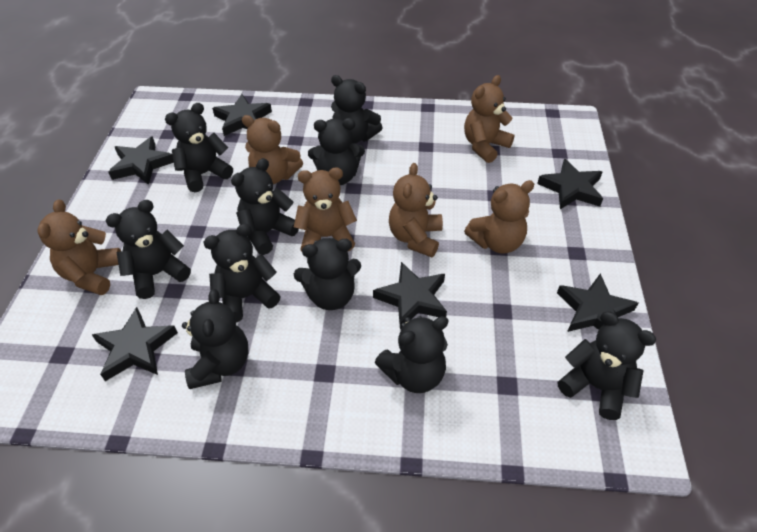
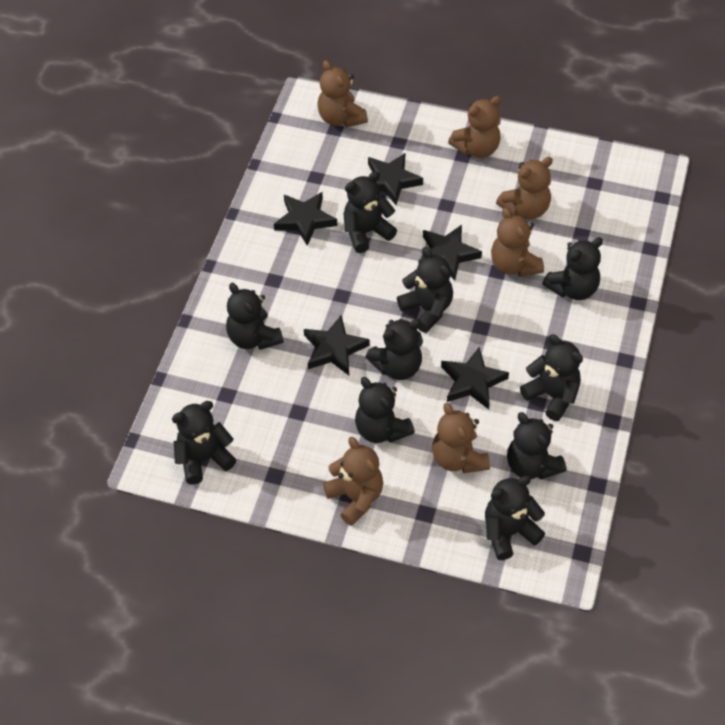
black star: [92,307,178,381] [108,136,174,185] [212,94,272,136] [373,262,447,330] [537,159,603,209] [557,274,638,332] = 6 -> [274,192,337,246] [304,315,370,375] [368,153,423,205] [418,225,482,281] [441,347,509,409] = 5

